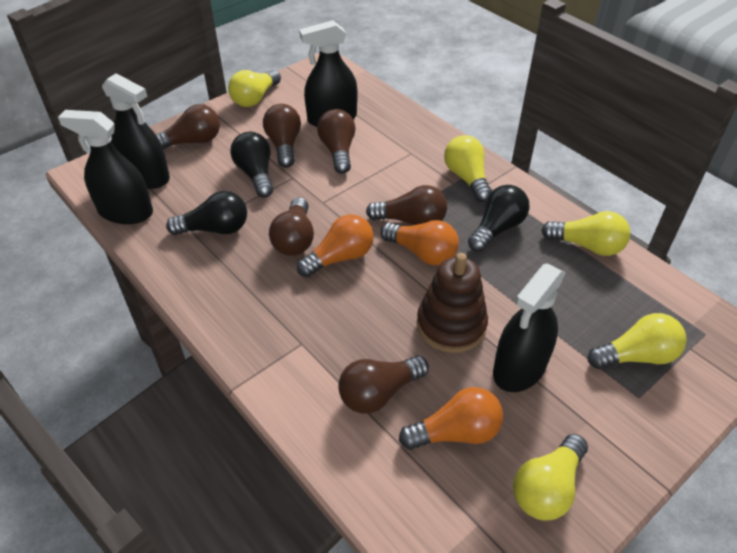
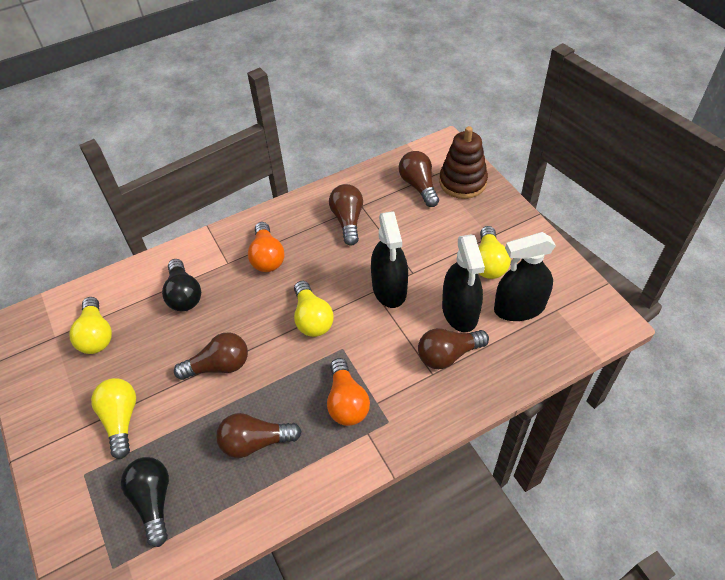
black light bulb: [166,191,247,235] [230,132,274,197] [468,185,530,252] = 3 -> [121,457,169,547] [162,259,201,311] = 2
black spray bottle: [58,110,153,224] [102,73,170,189] [299,20,358,127] [493,263,565,392] = 4 -> [371,211,408,308] [442,235,485,332] [494,232,556,321] = 3
brown light bulb: [156,104,220,149] [263,104,301,168] [269,197,314,256] [317,109,356,174] [338,356,429,414] [366,185,447,225] = 6 -> [174,332,248,380] [216,413,302,458] [329,184,363,246] [399,151,439,207] [418,328,489,369] = 5
orange light bulb: [297,214,374,277] [380,220,459,266] [399,387,503,450] = 3 -> [248,222,284,272] [327,358,370,426] = 2
yellow light bulb: [228,70,281,107] [444,135,492,202] [513,434,588,521] [541,211,631,256] [588,313,687,369] = 5 -> [69,297,112,354] [91,378,136,459] [294,281,334,337] [478,226,511,279] = 4

